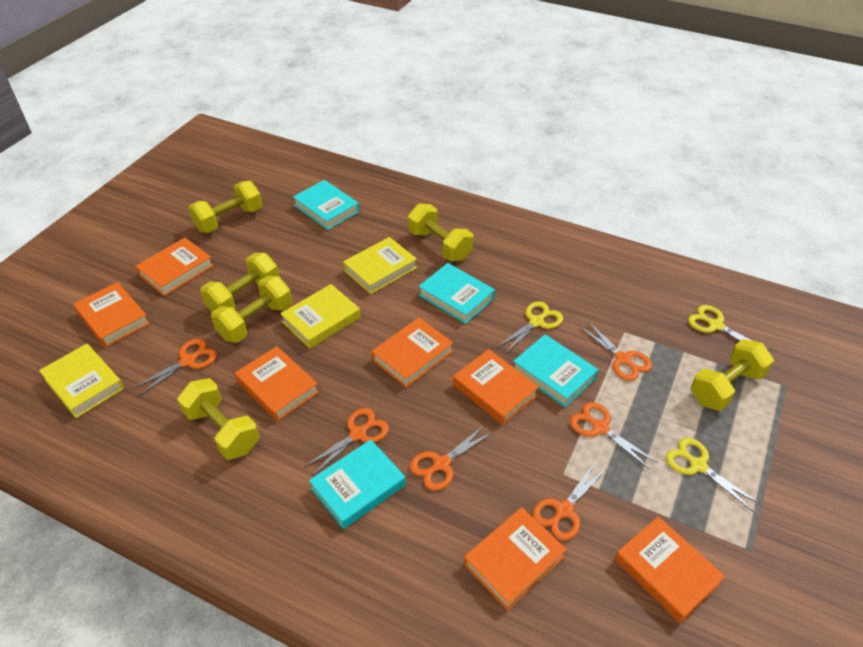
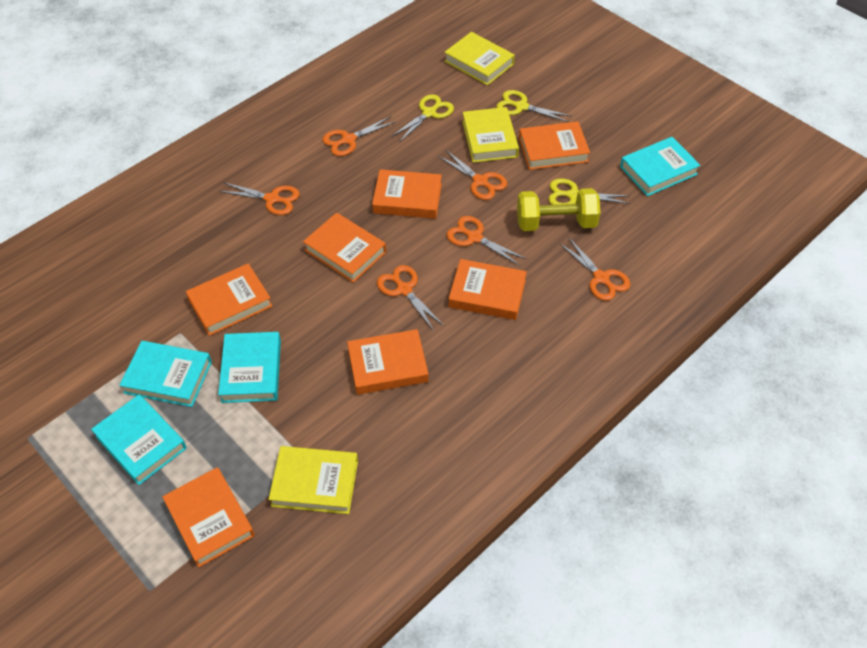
yellow dumbbell: [177,378,259,460] [188,181,262,233] [200,253,279,312] [211,276,292,343] [408,203,474,261] [691,339,774,411] = 6 -> [517,188,601,231] = 1

